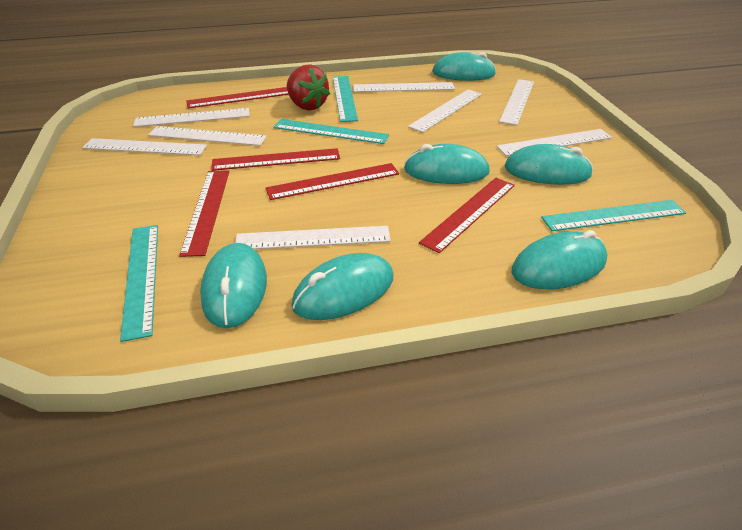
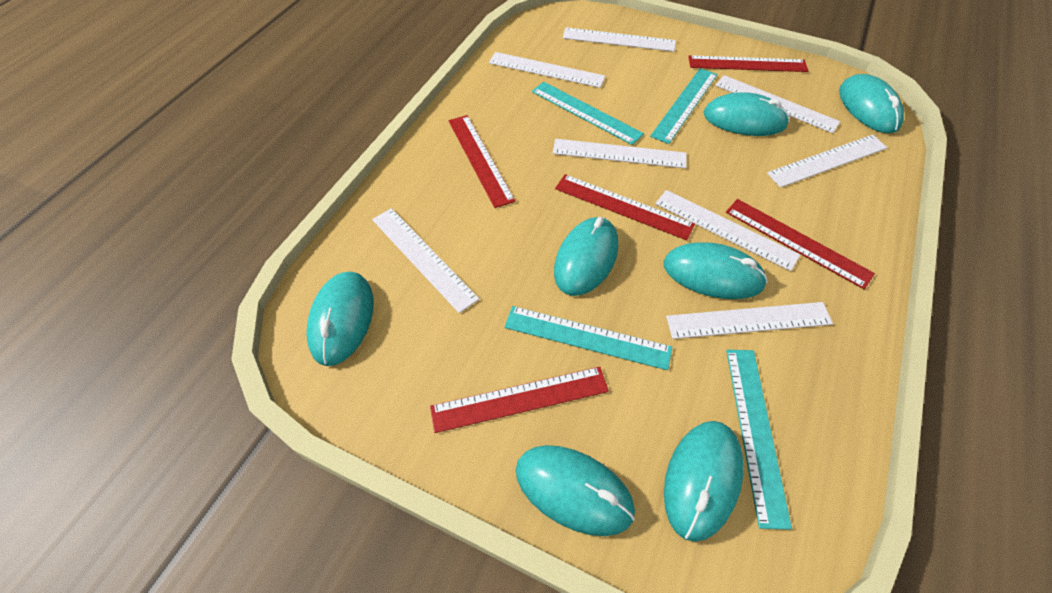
red strawberry: [287,65,330,111] = 1 -> none = 0
turquoise mouse: [200,243,267,328] [291,253,393,320] [404,144,490,184] [432,52,496,81] [504,144,593,185] [512,230,607,289] = 6 -> [306,272,373,366] [516,445,635,536] [554,217,618,296] [663,242,768,299] [664,421,744,542] [703,92,790,136] [839,74,904,133] = 7

